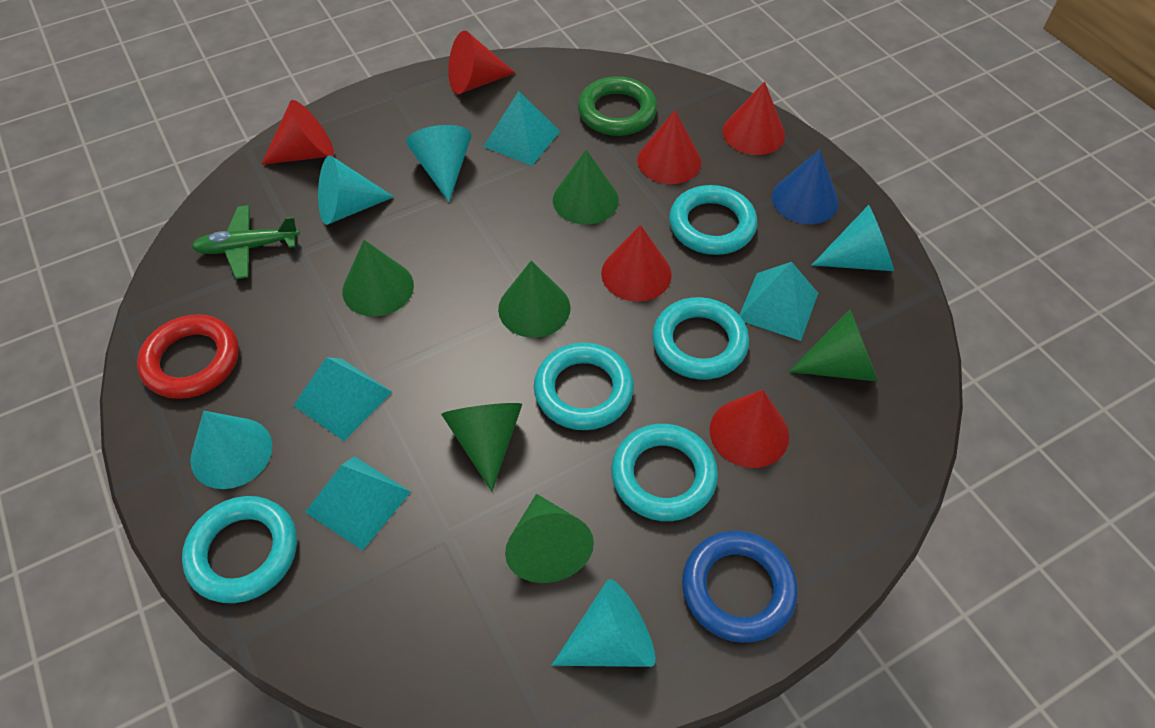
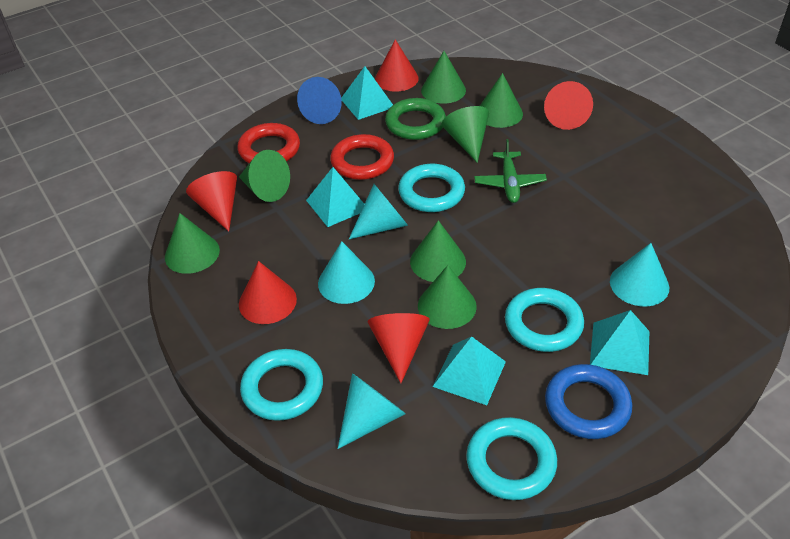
green cone: [342,240,414,317] [441,403,522,492] [498,261,570,338] [505,494,594,583] [553,150,619,225] [789,309,878,382] = 6 -> [165,213,220,274] [239,150,290,202] [410,220,466,282] [418,265,477,329] [421,51,466,104] [442,106,489,163] [480,73,523,128] = 7
red cone: [261,100,334,165] [448,31,515,94] [601,225,672,302] [637,110,701,184] [710,390,789,468] [723,82,785,155] = 6 -> [186,171,237,231] [239,261,297,324] [367,313,430,383] [375,39,419,92] [544,81,593,130] = 5
red ring: [137,314,239,399] = 1 -> [237,123,300,163] [330,134,394,180] = 2
turquoise cone: [190,411,272,489] [318,155,394,225] [406,125,472,202] [552,579,655,667] [812,205,894,271] = 5 -> [318,241,375,304] [338,373,406,449] [349,184,408,239] [610,243,669,306] = 4
turquoise ring: [182,496,297,603] [534,343,634,430] [611,424,718,521] [652,297,749,380] [669,185,757,255] = 5 -> [240,349,323,421] [398,164,465,212] [466,417,557,500] [505,288,584,352] = 4

